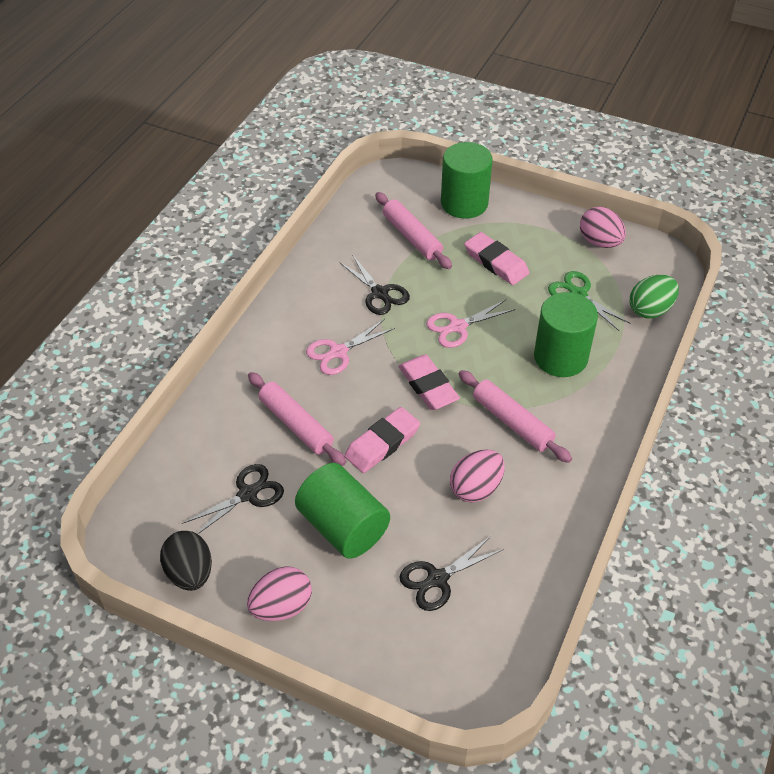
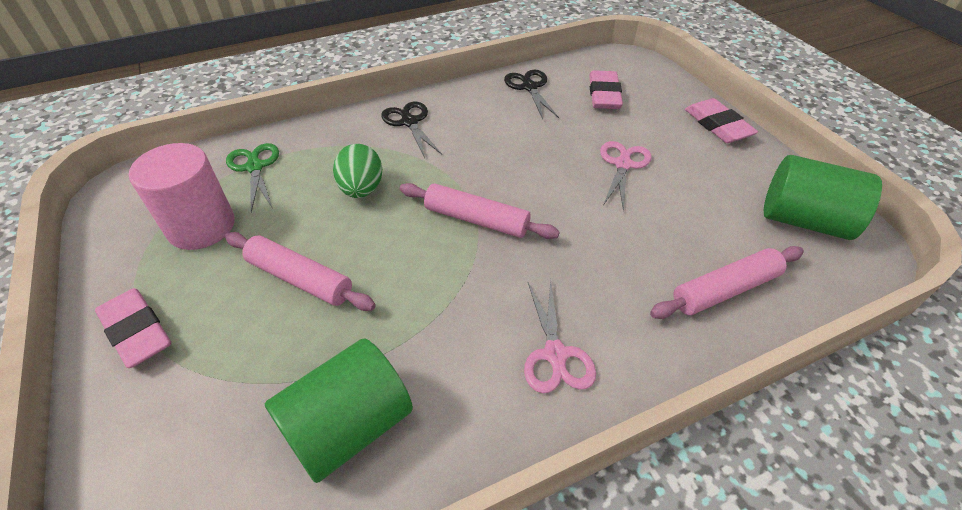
black egg: [160,531,212,591] = 1 -> none = 0
black scissors: [182,464,284,534] [339,254,410,315] [399,535,504,611] = 3 -> [381,102,442,158] [504,70,559,119] = 2
green cylinder: [295,463,390,559] [441,142,493,219] [534,292,598,377] = 3 -> [265,339,413,483] [764,155,882,240] = 2
pink cylinder: none = 0 -> [129,143,235,250] = 1
pink egg: [247,566,312,621] [450,449,505,503] [580,207,626,248] = 3 -> none = 0

